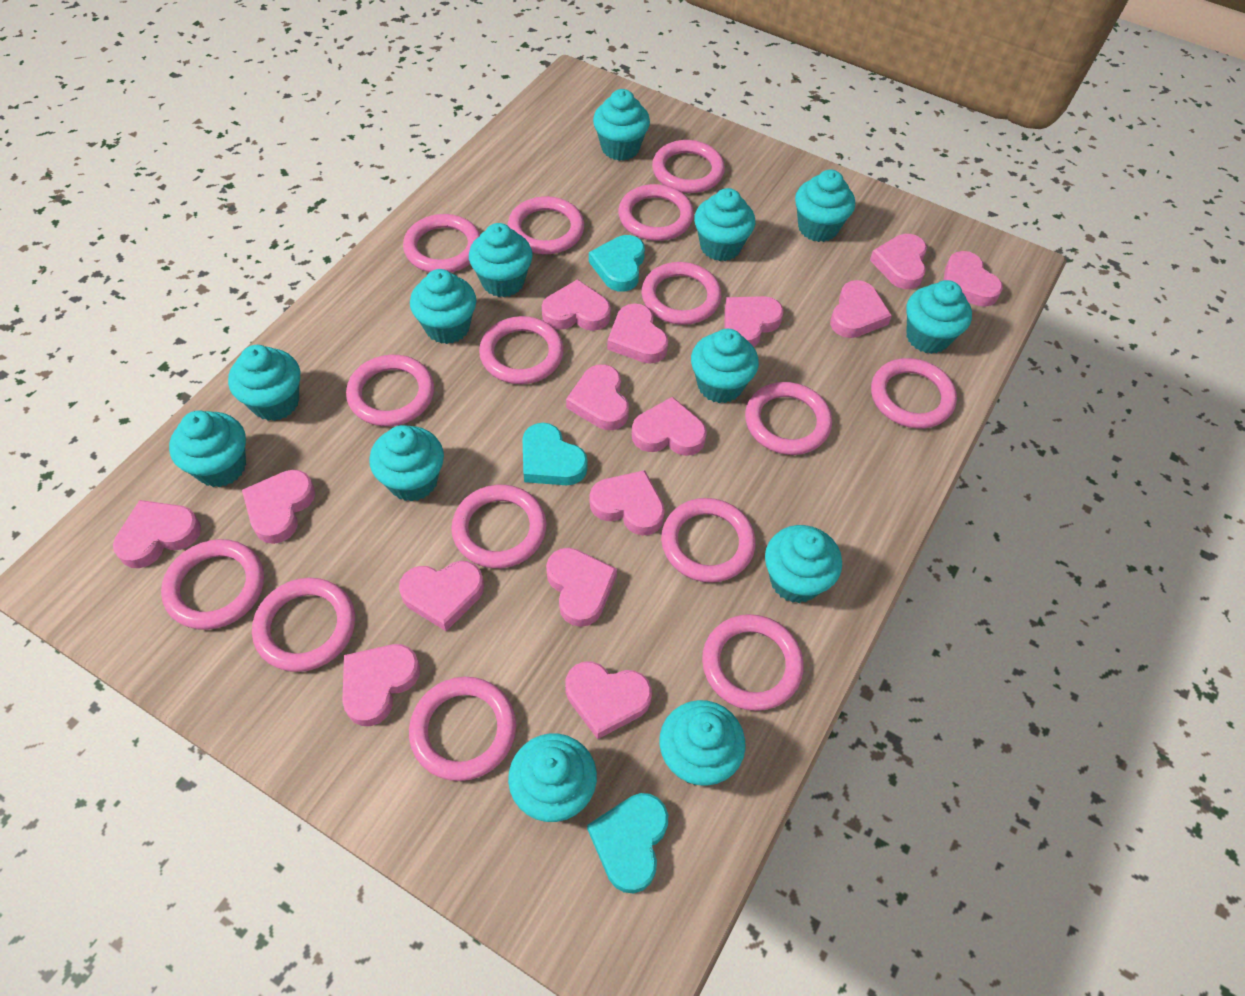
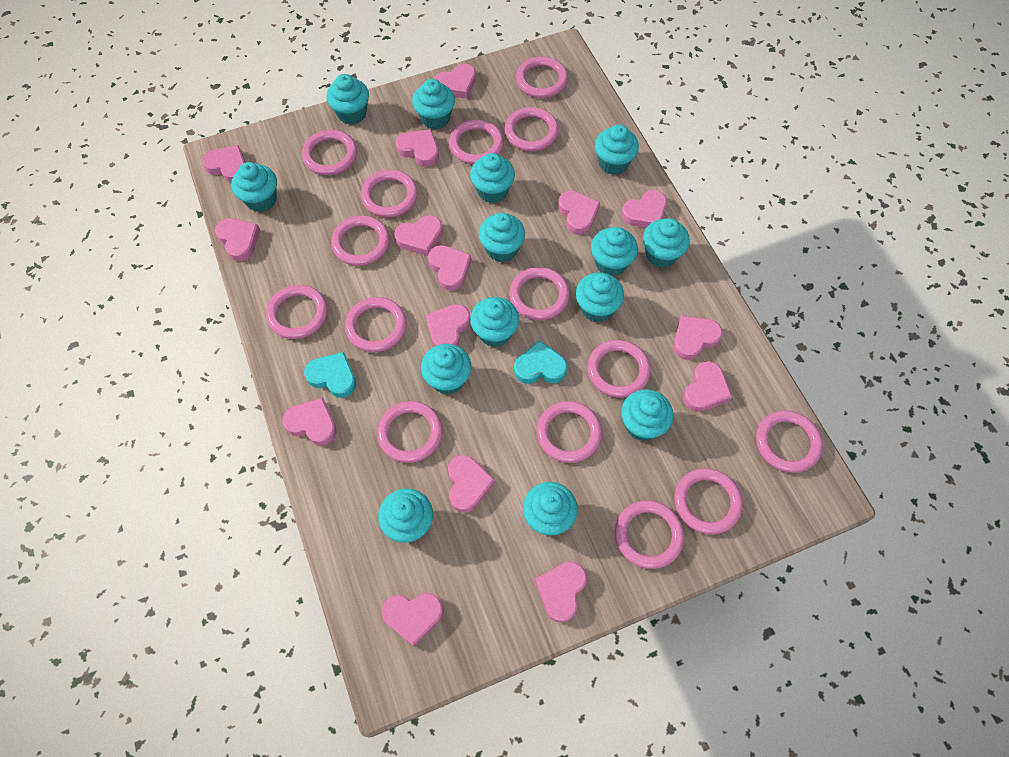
turquoise cupcake: [169,410,246,487] [228,345,300,421] [369,425,444,502] [410,269,476,344] [469,223,533,297] [508,733,597,822] [593,89,650,161] [659,700,746,786] [691,329,759,403] [694,188,755,261] [765,525,842,603] [795,170,855,242] [906,280,972,354] = 13 -> [231,162,277,212] [326,74,369,124] [378,489,433,542] [412,79,455,130] [421,344,471,395] [470,153,515,203] [470,297,519,347] [479,213,525,262] [523,482,578,536] [576,272,624,322] [591,227,638,276] [595,124,639,175] [621,389,673,441] [643,218,690,268] = 14
turquoise heart: [522,423,588,485] [587,793,668,894] [589,235,645,292] = 3 -> [304,352,356,398] [514,340,567,384] = 2

